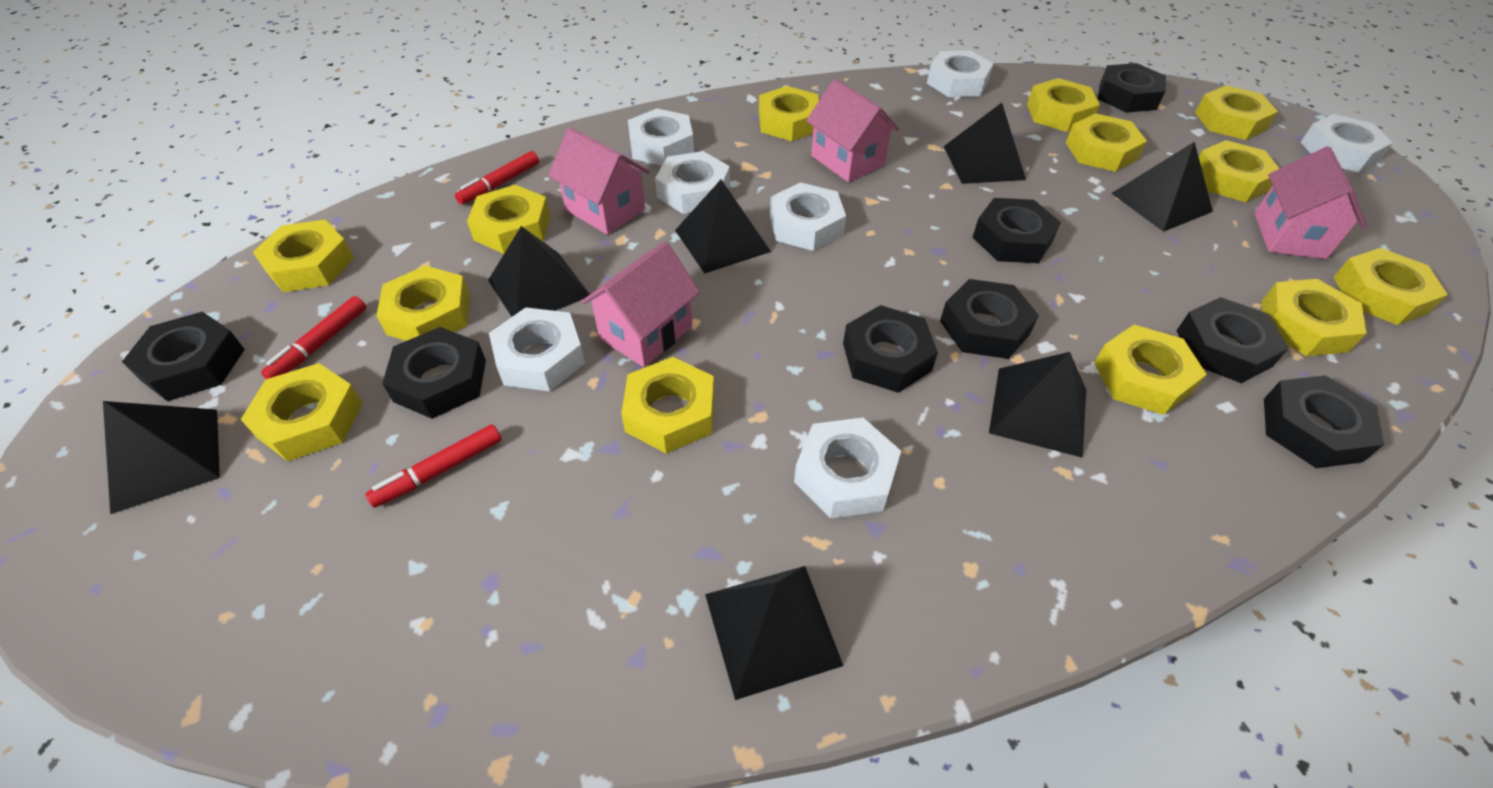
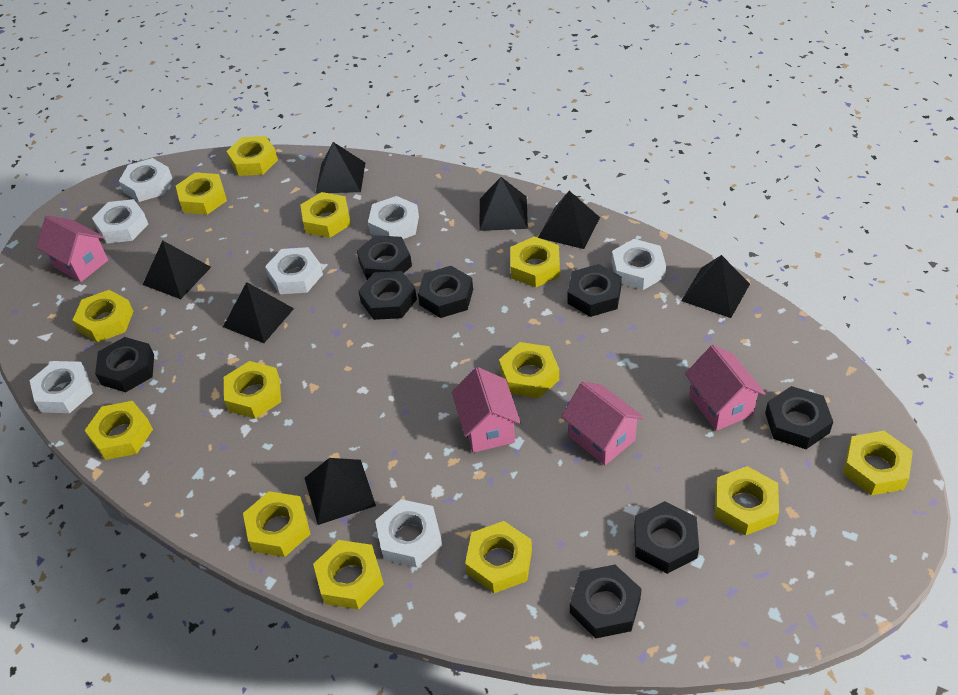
red marker: [261,296,366,379] [365,424,502,508] [455,151,539,205] = 3 -> none = 0

